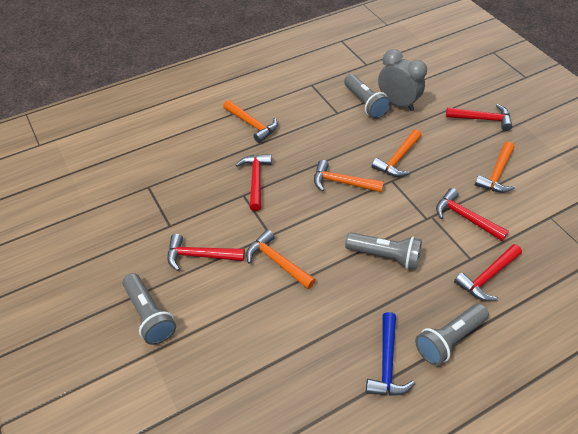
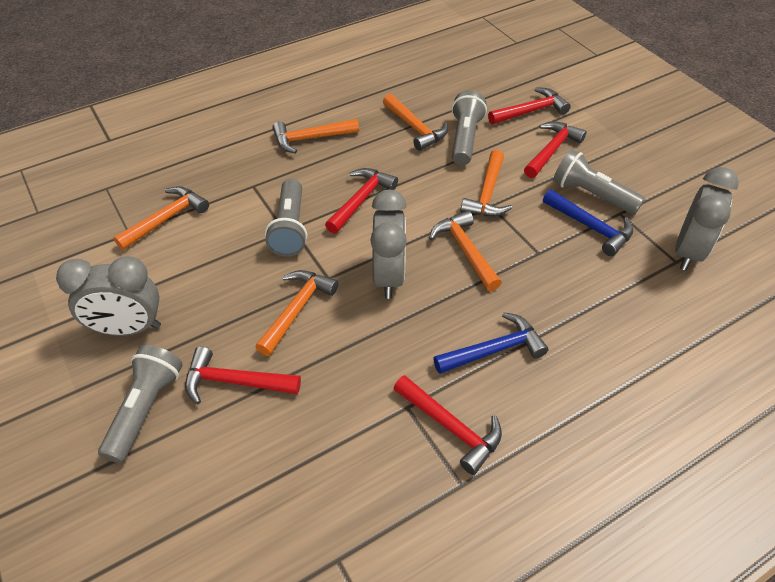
blue hammer: [366,312,415,396] = 1 -> [433,312,548,374] [543,189,633,256] = 2
grey clock: [378,49,427,111] = 1 -> [56,256,161,336] [370,190,407,299] [675,167,739,271] = 3
orange hammer: [223,100,278,143] [246,229,316,289] [314,160,384,192] [372,129,421,177] [475,141,515,193] = 5 -> [113,186,209,250] [255,270,338,356] [272,119,359,154] [383,94,448,151] [429,210,502,291] [460,150,512,217] = 6

